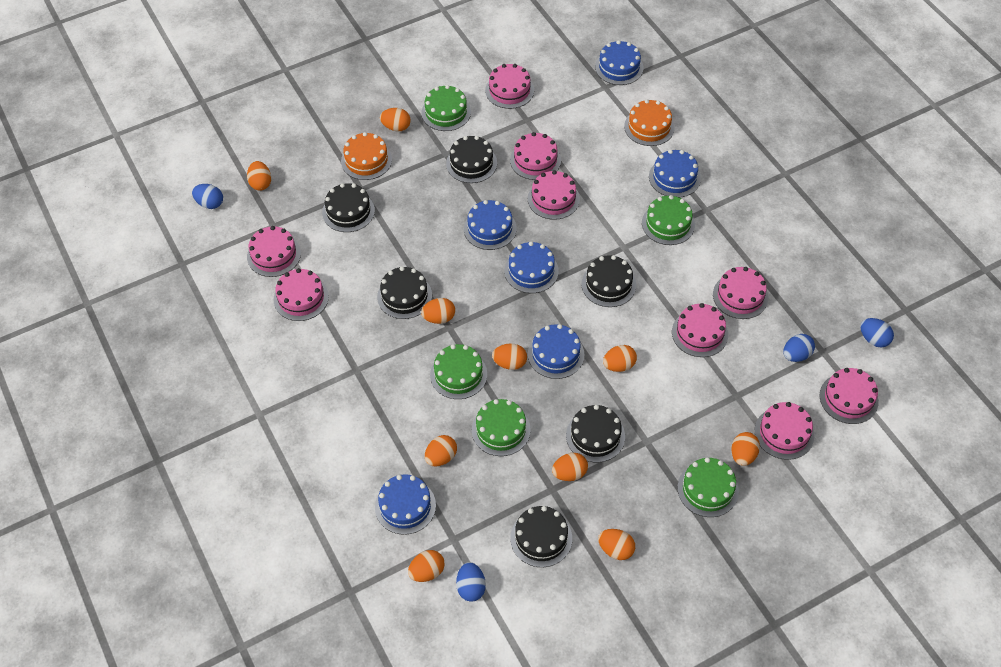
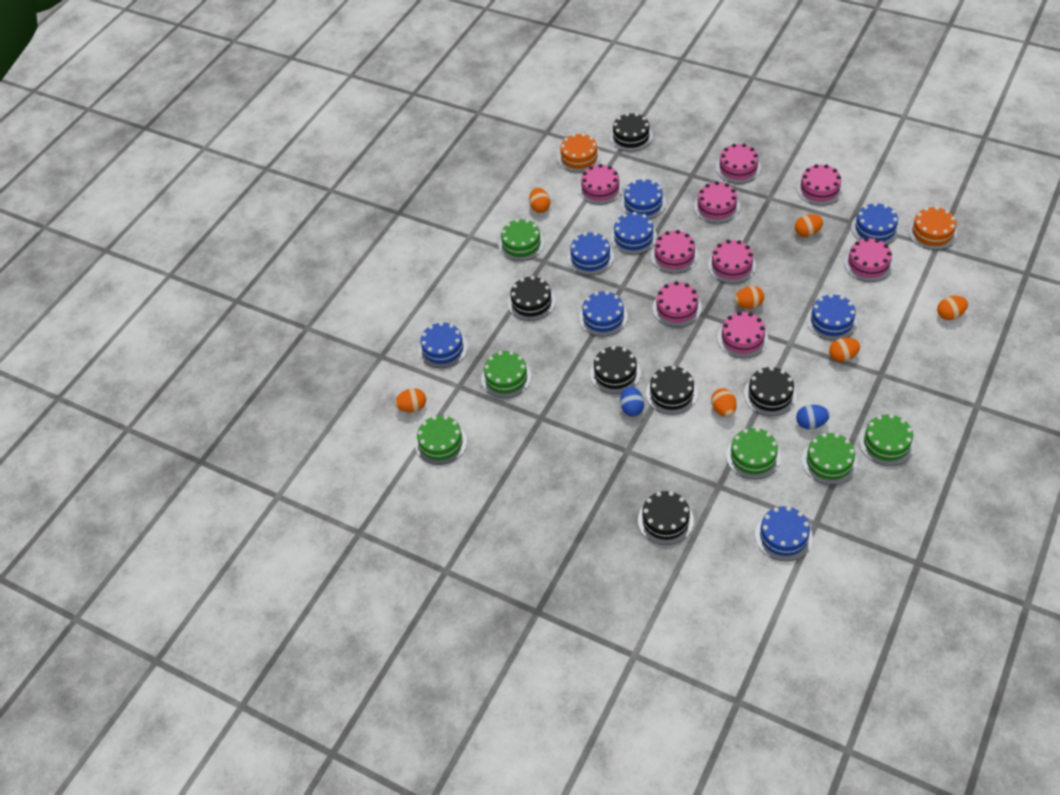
blue cake: [375,474,436,535] [464,200,517,250] [504,242,559,293] [528,324,585,379] [595,40,644,85] [649,150,701,198] = 6 -> [419,322,468,368] [567,232,614,275] [579,291,628,336] [611,212,657,254] [621,178,666,219] [755,506,813,561] [807,294,858,341] [851,203,900,244] = 8
blue egg: [192,184,223,209] [456,562,486,602] [783,334,815,362] [860,318,894,347] = 4 -> [620,386,644,416] [796,405,830,429] = 2
green cake: [421,85,471,131] [430,344,487,399] [472,399,531,456] [642,195,695,245] [678,457,739,517] = 5 -> [415,415,467,465] [481,351,532,398] [499,219,545,261] [726,428,781,479] [802,433,857,485] [859,414,915,466] = 6
orange egg: [247,161,271,191] [380,108,411,131] [408,550,445,582] [421,298,455,324] [425,435,457,466] [492,343,527,370] [552,453,588,481] [598,529,635,560] [603,345,637,372] [731,432,760,466] = 10 -> [395,388,426,412] [529,188,550,213] [711,388,737,417] [734,286,764,309] [795,214,823,237] [829,337,860,362] [937,296,968,320] = 7

